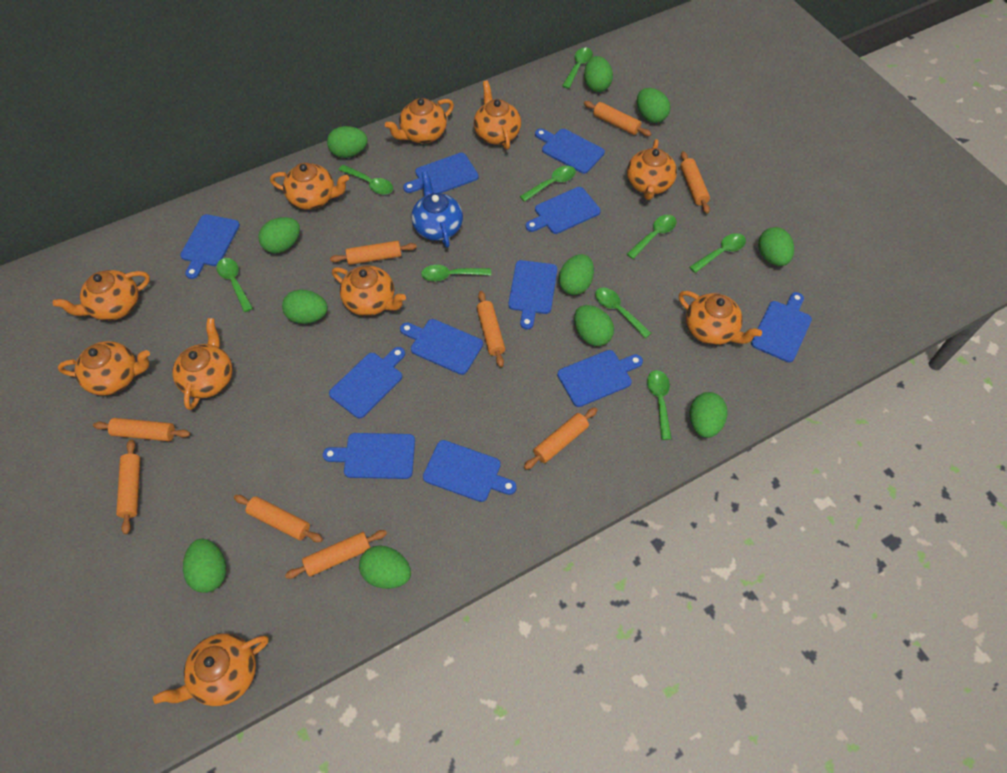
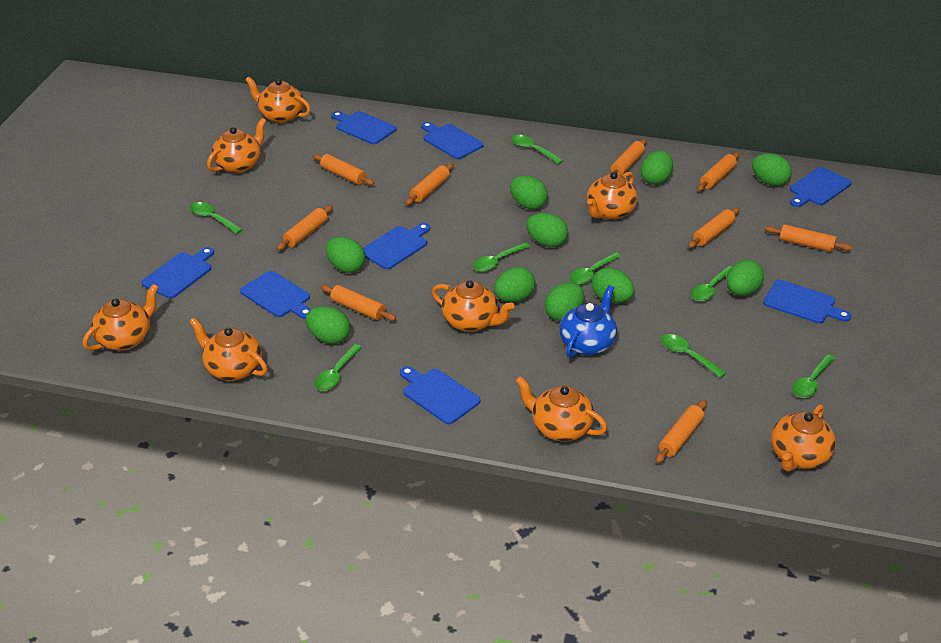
blue cutting board: [180,214,240,279] [323,433,415,479] [329,347,405,418] [400,319,483,375] [403,153,479,193] [423,440,517,502] [508,260,557,329] [526,187,601,234] [535,129,605,174] [557,350,643,407] [751,292,812,362] = 11 -> [141,247,214,299] [240,271,311,319] [331,111,397,144] [363,223,430,269] [400,366,480,424] [421,122,484,159] [763,280,851,324] [790,167,852,207] = 8
green egg: [183,539,226,593] [258,217,300,253] [282,289,328,324] [327,126,368,158] [359,545,411,589] [559,254,594,295] [574,305,614,346] [584,56,613,92] [637,88,670,123] [689,392,728,438] [758,227,794,266] = 11 -> [306,306,350,344] [326,237,365,273] [494,267,535,302] [510,176,548,209] [526,213,568,247] [545,282,584,321] [591,267,634,303] [640,150,673,185] [726,260,764,296] [752,153,792,186] = 10
green spoon: [217,258,253,312] [339,165,393,195] [421,265,491,281] [520,166,576,202] [562,48,593,89] [595,288,651,338] [627,215,677,259] [647,370,672,440] [689,233,746,273] = 9 -> [190,202,243,234] [314,344,362,391] [473,242,530,272] [511,135,564,164] [569,252,621,285] [661,334,726,378] [691,266,732,302] [792,354,835,398] = 8
orange teapot: [53,270,150,321] [58,341,150,396] [153,633,269,706] [172,318,233,410] [270,163,349,210] [332,265,406,316] [385,98,454,143] [474,80,521,150] [627,139,677,200] [679,291,762,345] = 10 -> [83,284,159,351] [190,318,268,381] [207,118,267,173] [245,76,311,123] [432,280,515,332] [515,376,607,441] [587,172,637,220] [771,404,836,471] = 8

